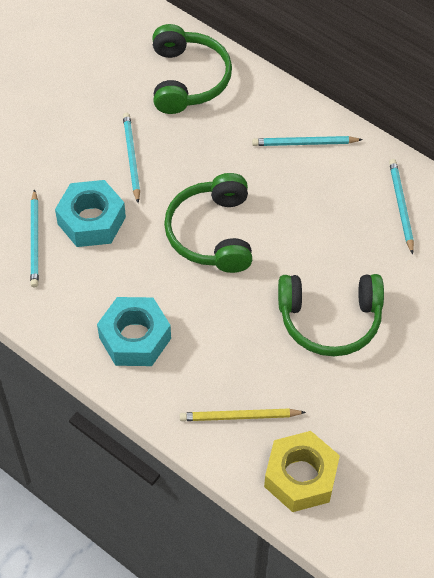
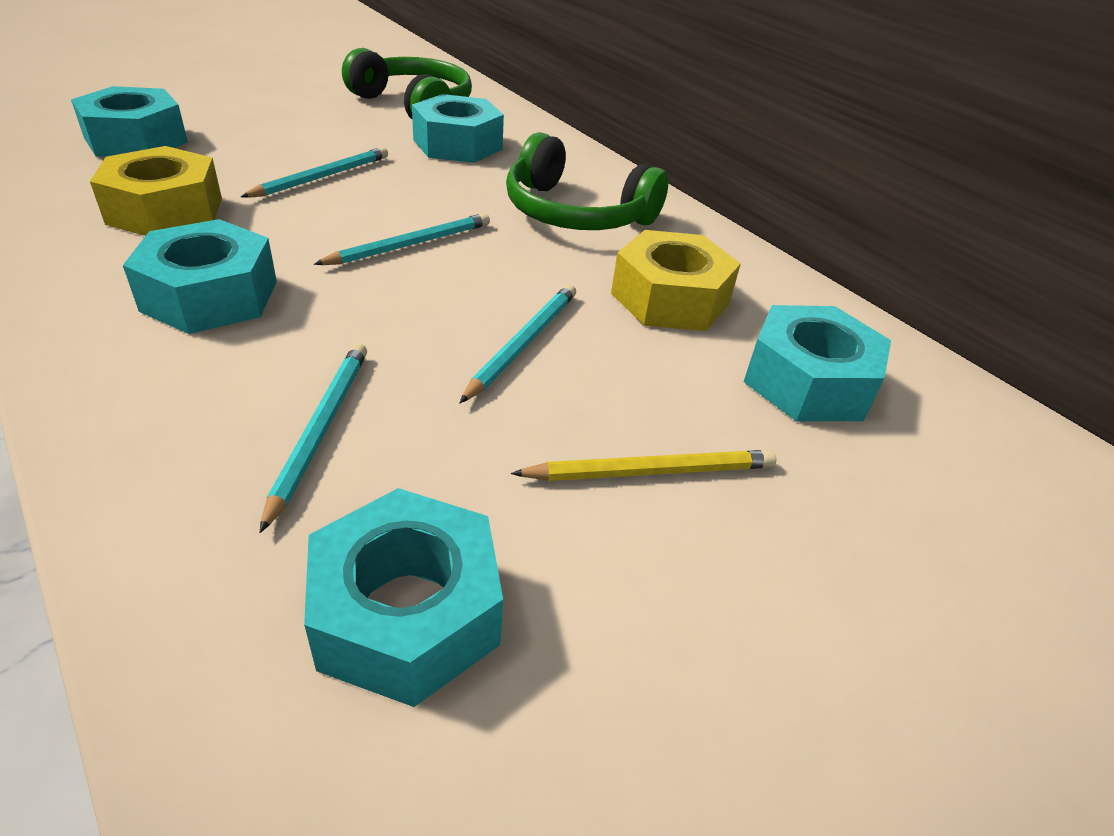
green headphones: [152,24,232,114] [164,173,252,273] [278,274,384,356] = 3 -> [342,48,472,119] [506,132,668,230] = 2
turquoise nut: [55,180,126,247] [97,297,171,366] = 2 -> [71,86,188,157] [123,219,277,334] [304,488,503,707] [412,94,504,163] [744,305,891,421] = 5
yellow nut: [264,431,340,512] = 1 -> [90,146,222,236] [611,230,741,331] = 2

